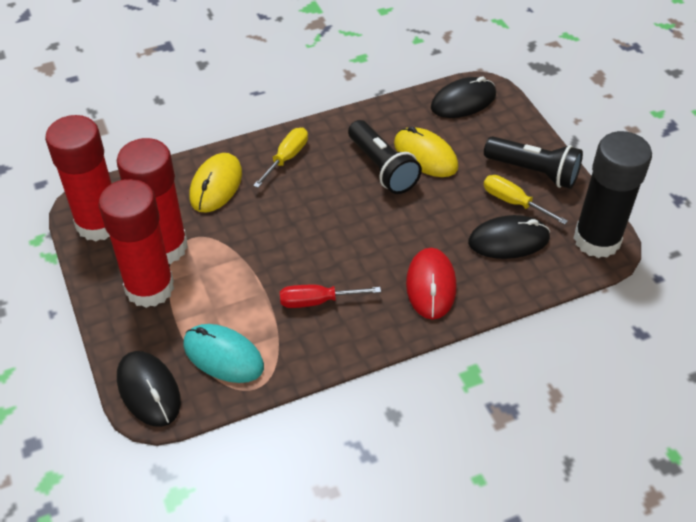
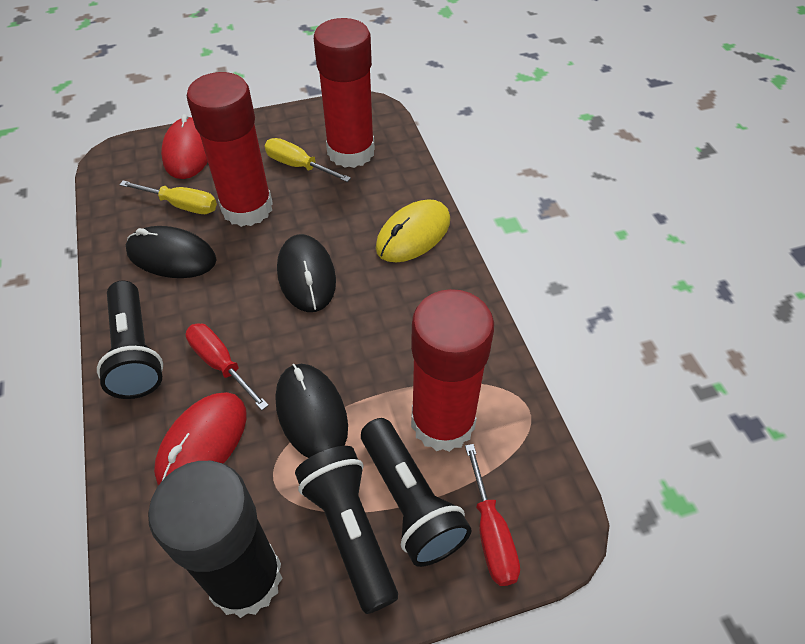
black flashlight: [348,120,422,194] [484,136,583,189] = 2 -> [97,281,163,399] [295,446,398,614] [361,418,472,567] = 3
red mouse: [406,248,456,320] = 1 -> [154,392,246,485] [161,114,208,179] = 2
red screwdriver: [280,285,381,308] = 1 -> [186,324,269,410] [465,444,520,586] = 2
turquoise mouse: [183,324,264,383] = 1 -> none = 0
yellow mouse: [189,153,242,213] [394,126,458,177] = 2 -> [376,199,450,263] = 1

